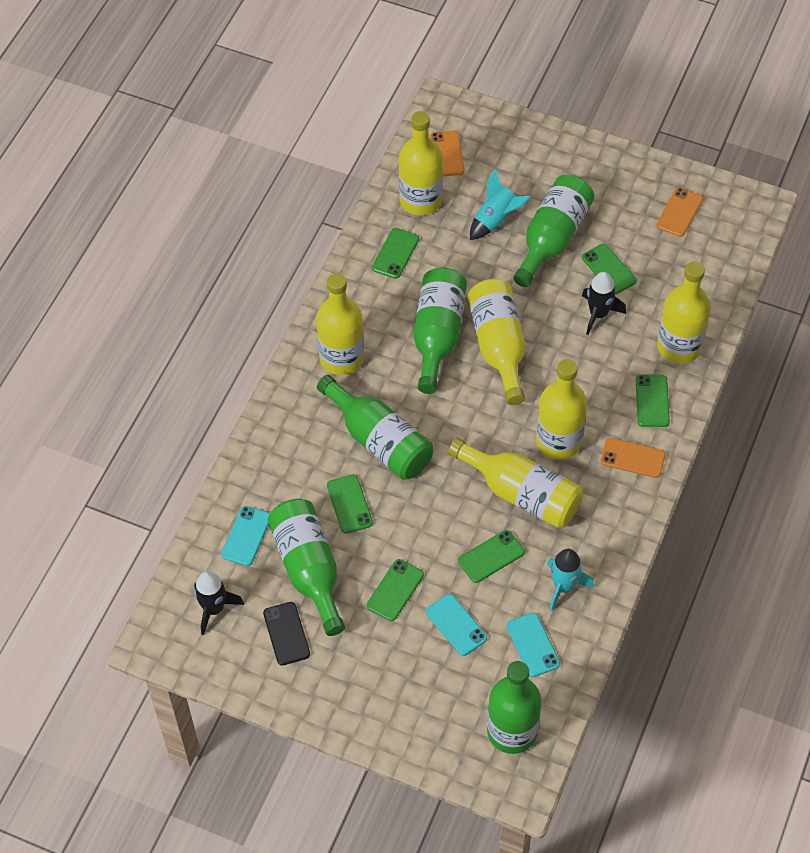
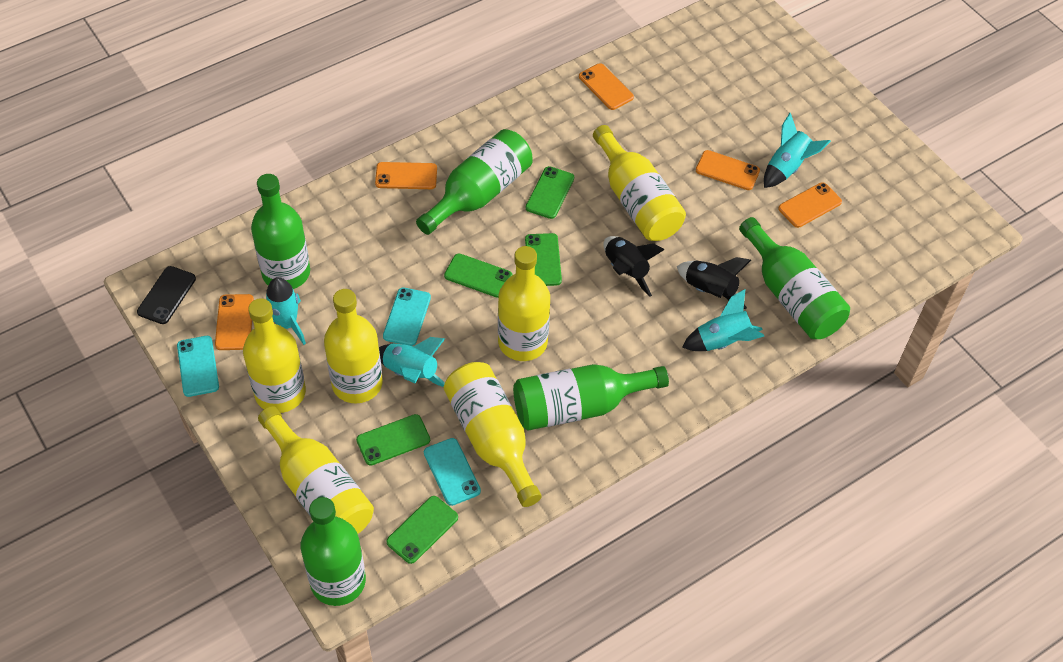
green phone: [327,474,373,534] [367,559,424,621] [372,228,419,279] [458,530,525,583] [582,244,637,294] [636,374,670,427] = 6 -> [356,414,430,466] [386,496,458,564] [444,254,512,298] [525,233,562,286] [526,166,574,219] = 5
orange phone: [430,131,464,176] [601,438,665,478] [656,187,703,237] = 3 -> [215,294,254,350] [375,162,437,189] [579,63,634,110] [696,150,760,190] [778,182,842,228] = 5
turquoise rocket: [470,169,531,240] [547,549,594,611] = 2 -> [266,277,306,345] [379,337,445,387] [682,289,764,351] [764,113,831,188] = 4

